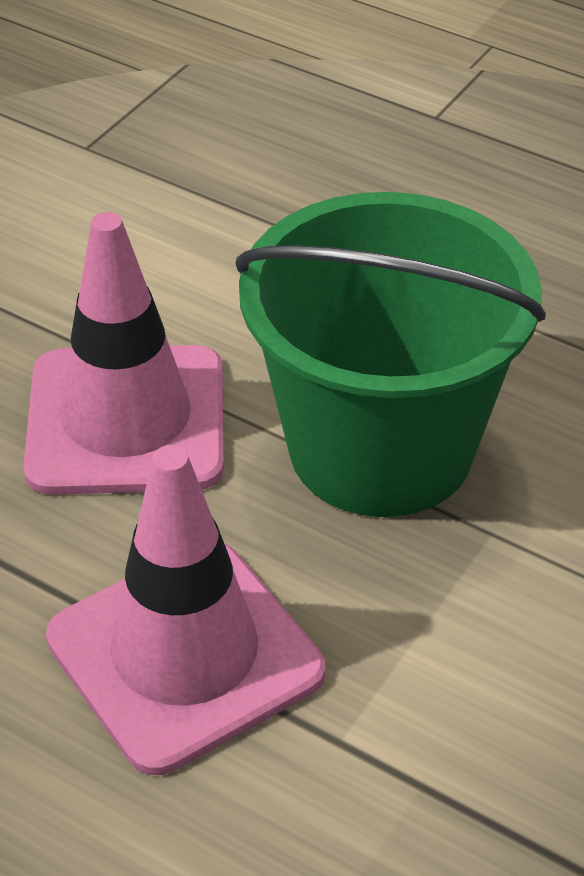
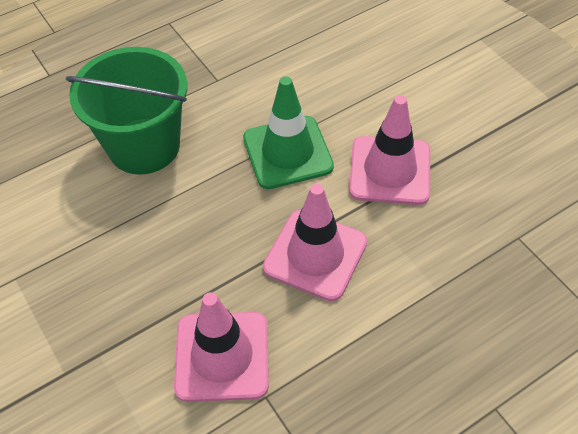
green traffic cone: none = 0 -> [243,76,334,189] = 1
pink traffic cone: [23,212,224,495] [46,445,325,775] = 2 -> [174,292,269,402] [263,184,367,301] [349,95,430,205] = 3

